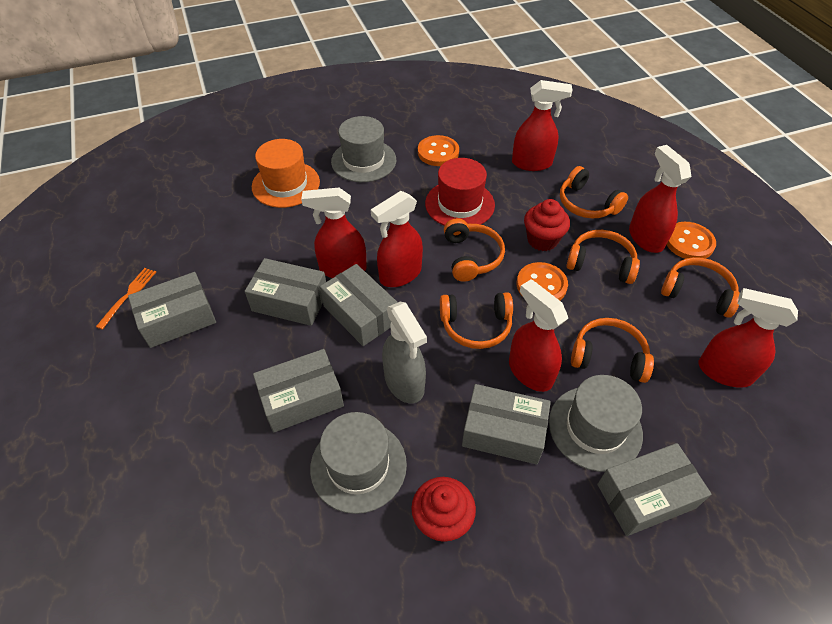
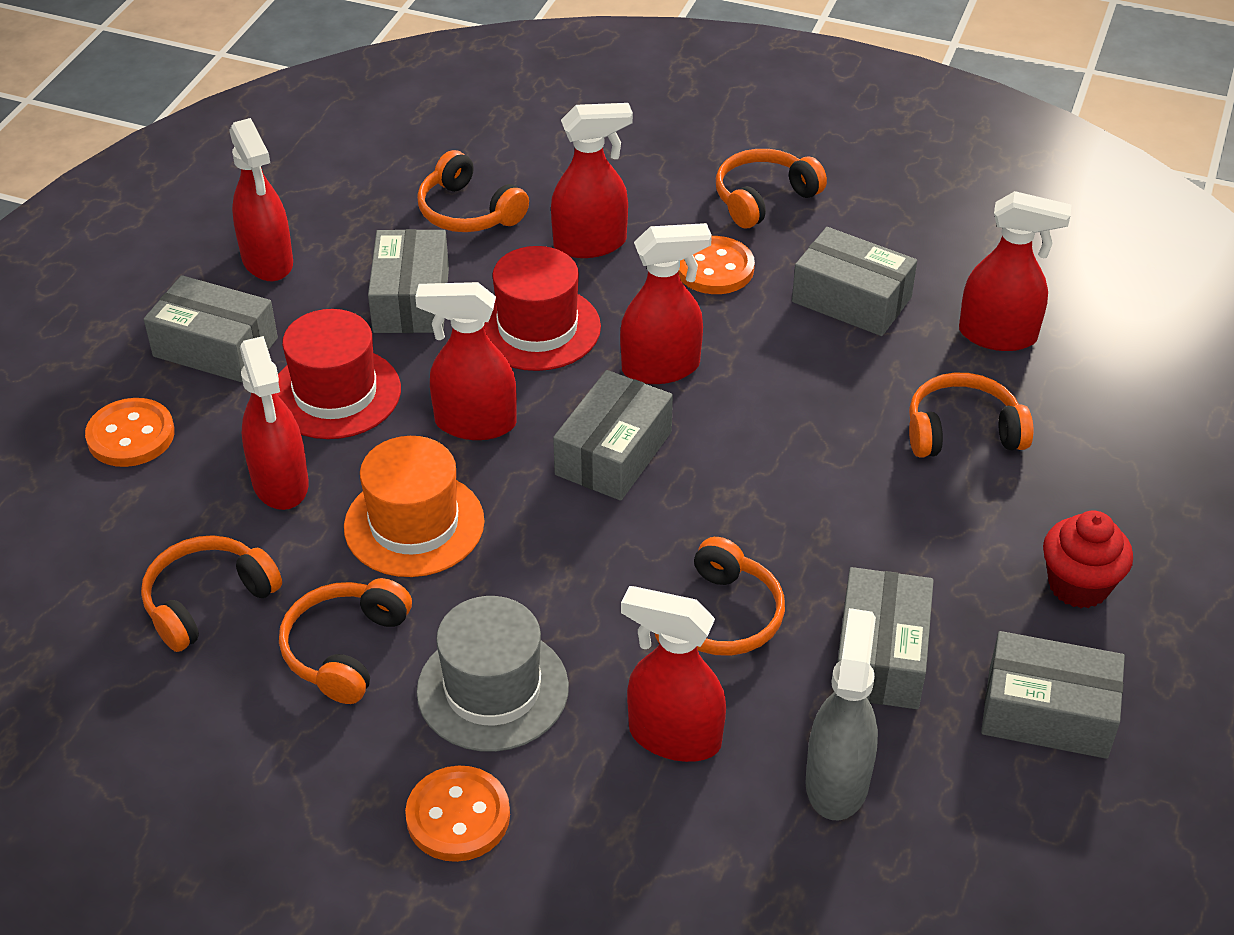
grey hat: [310,412,407,514] [331,116,396,182] [549,375,643,472] = 3 -> [416,596,569,752] = 1
orange fork: [96,268,156,330] = 1 -> none = 0
red cupcake: [411,477,476,542] [524,199,570,251] = 2 -> [1043,510,1133,608] = 1
red hat: [425,158,495,226] = 1 -> [276,309,401,439] [484,246,601,371] = 2
red spray bottle: [301,188,367,278] [371,191,423,287] [509,279,568,392] [512,80,572,171] [629,145,691,253] [698,288,798,388] = 6 -> [229,118,293,281] [240,336,309,510] [415,282,517,440] [551,103,633,258] [620,223,712,384] [621,586,726,762] [959,191,1071,351] = 7

